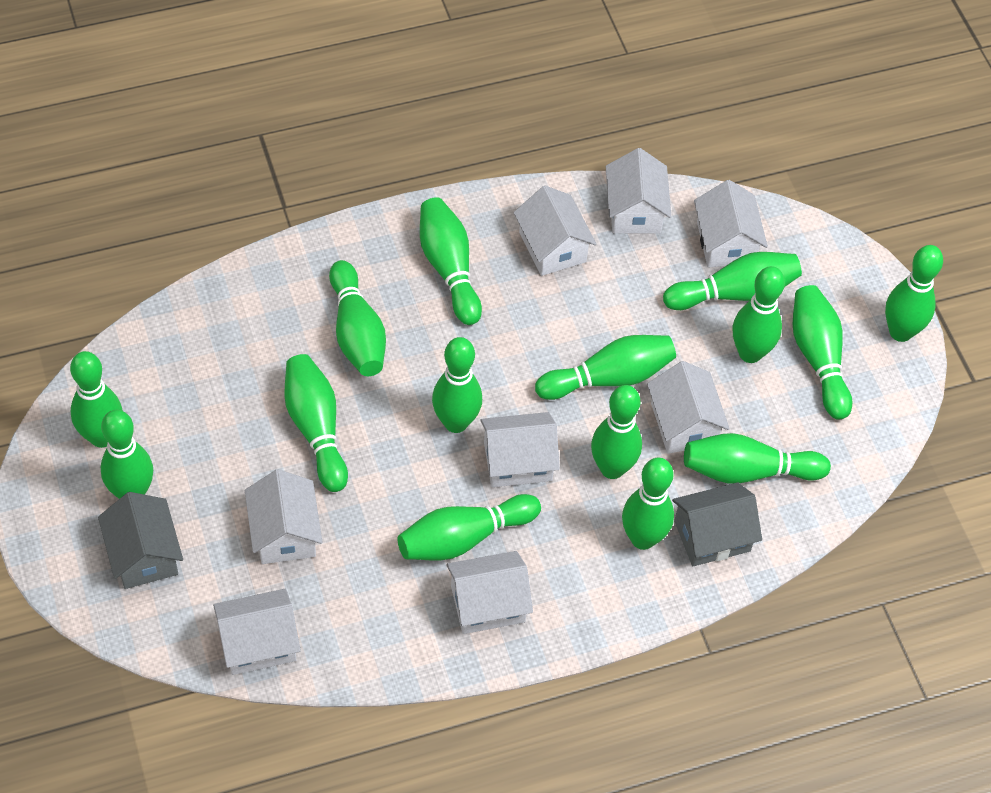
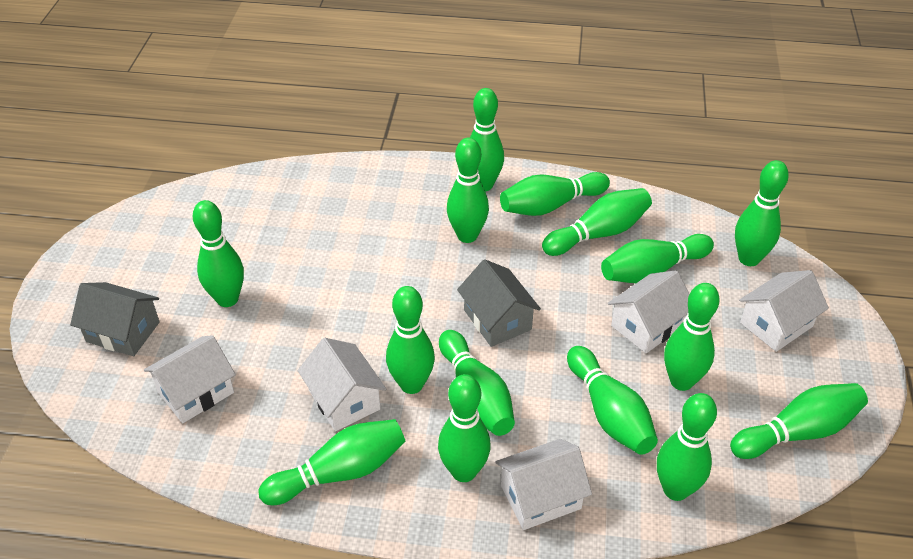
white house: [213,589,301,675] [245,469,322,564] [446,551,533,634] [480,412,560,487] [514,185,596,276] [606,148,671,234] [647,361,730,454] [694,180,768,268] = 8 -> [144,335,236,423] [298,338,386,431] [495,439,592,530] [608,270,689,353] [739,270,829,352] = 5

